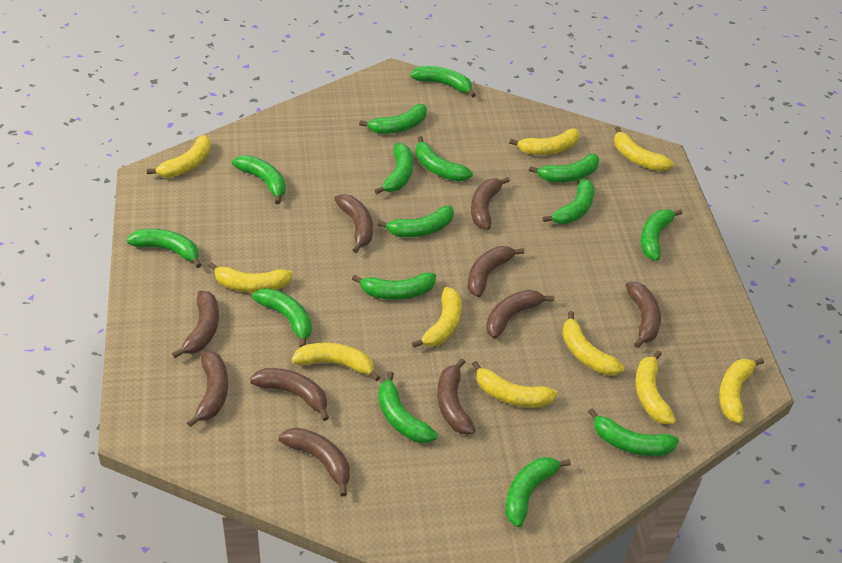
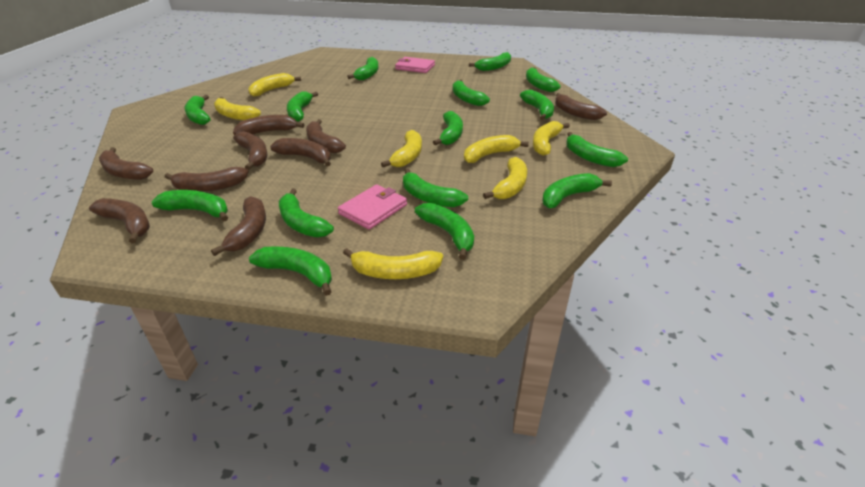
brown banana: [172,291,219,358] [187,351,228,427] [250,368,329,421] [279,427,350,496] [334,194,373,253] [437,358,475,434] [468,246,524,297] [471,177,510,230] [486,290,554,339] [626,282,661,348] = 10 -> [89,198,150,243] [99,147,153,180] [165,167,249,192] [211,196,266,256] [233,115,304,135] [233,131,268,170] [270,138,331,166] [306,119,346,153] [555,93,607,120] = 9
pink wallet: none = 0 -> [338,185,407,229] [395,57,435,73] = 2
yellow banana: [147,135,211,177] [208,262,293,293] [292,343,380,381] [412,287,462,348] [472,361,558,408] [509,128,580,155] [562,311,625,375] [614,126,674,171] [635,350,676,424] [719,358,764,423] = 10 -> [214,97,261,120] [248,73,301,97] [343,248,443,279] [381,130,422,167] [464,135,529,163] [483,157,527,199] [533,121,570,156] = 7

